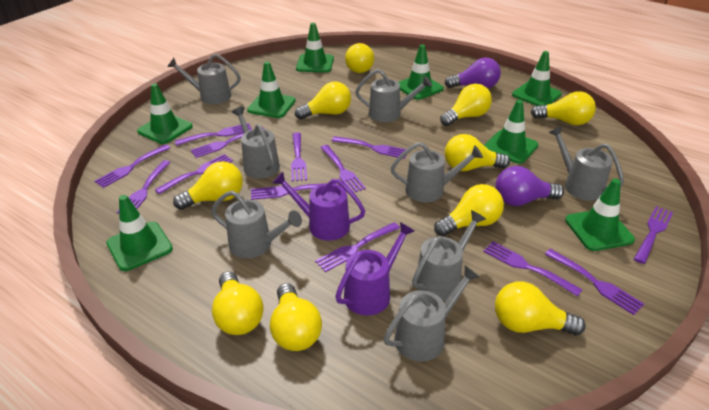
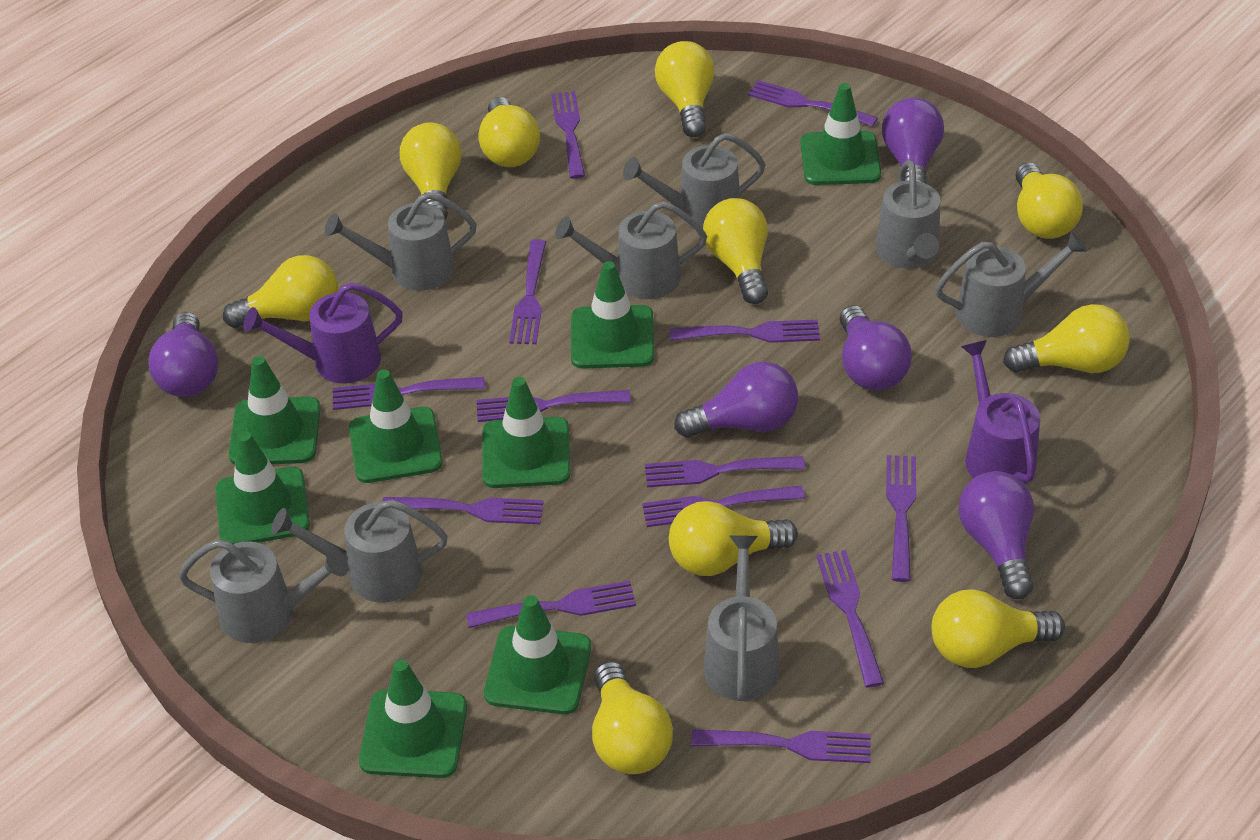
purple light bulb: [445,57,501,88] [495,166,564,206] = 2 -> [149,312,219,397] [674,362,798,438] [840,305,912,391] [882,98,944,184] [958,471,1034,599] = 5

